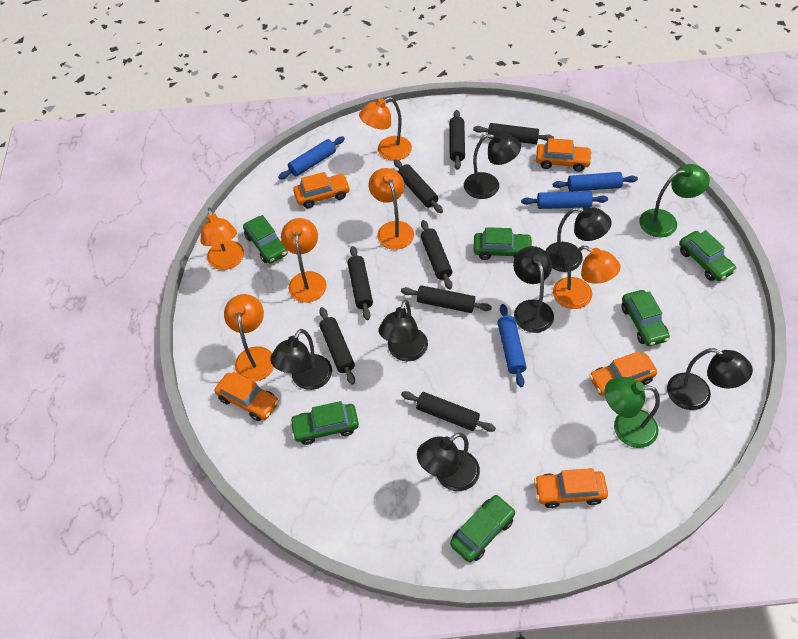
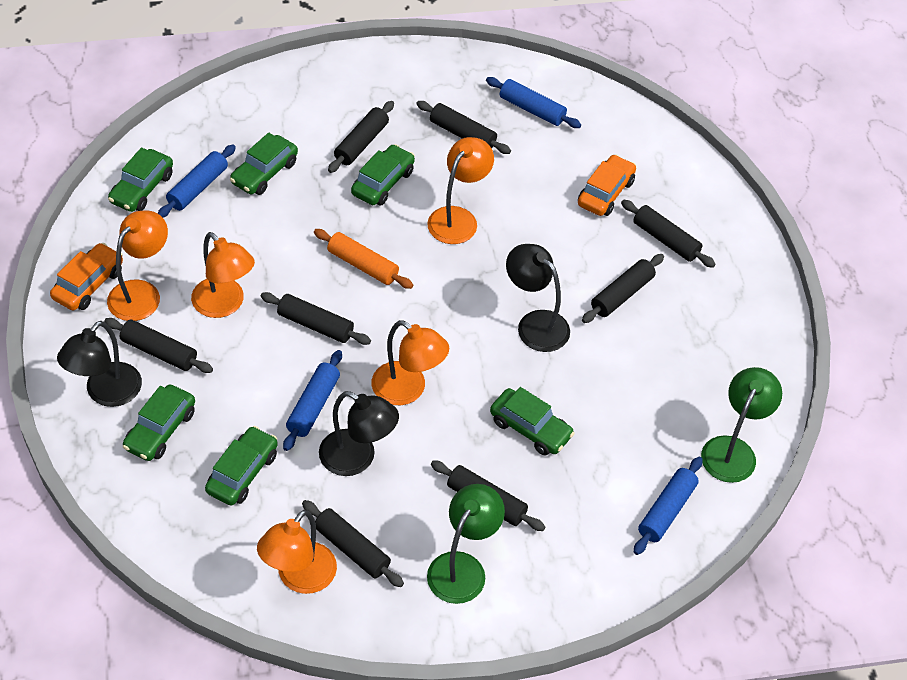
black lamp: [270,329,332,390] [379,299,428,361] [417,432,480,491] [464,132,521,199] [513,246,554,333] [545,207,612,272] [667,348,753,410] = 7 -> [57,321,142,407] [319,391,399,476] [506,244,570,352] = 3
orange car: [215,372,279,421] [293,172,350,208] [534,468,608,508] [536,138,592,172] [589,351,657,396] = 5 -> [50,243,123,311] [578,154,636,216] = 2
orange lamp: [201,208,244,270] [224,294,274,382] [281,218,327,303] [359,97,412,161] [369,168,414,250] [553,246,621,309] = 6 -> [107,210,168,321] [191,232,255,318] [257,510,337,594] [371,320,449,405] [427,137,494,244] = 5
orange rolling pin: none = 0 -> [314,229,413,289] = 1

